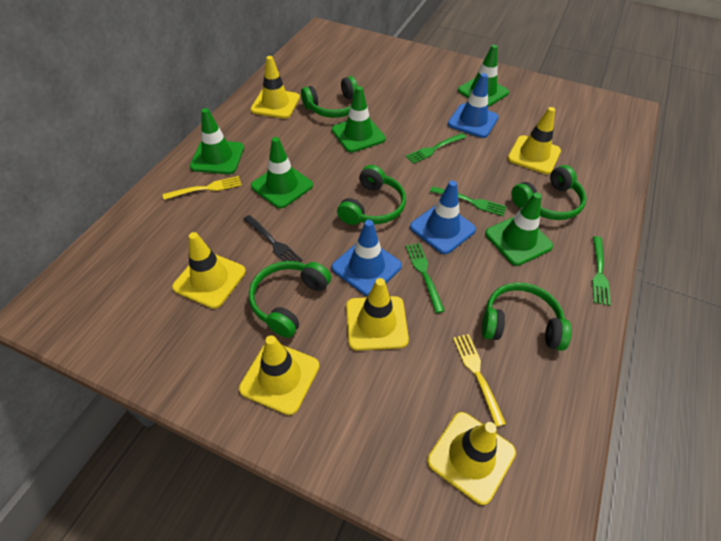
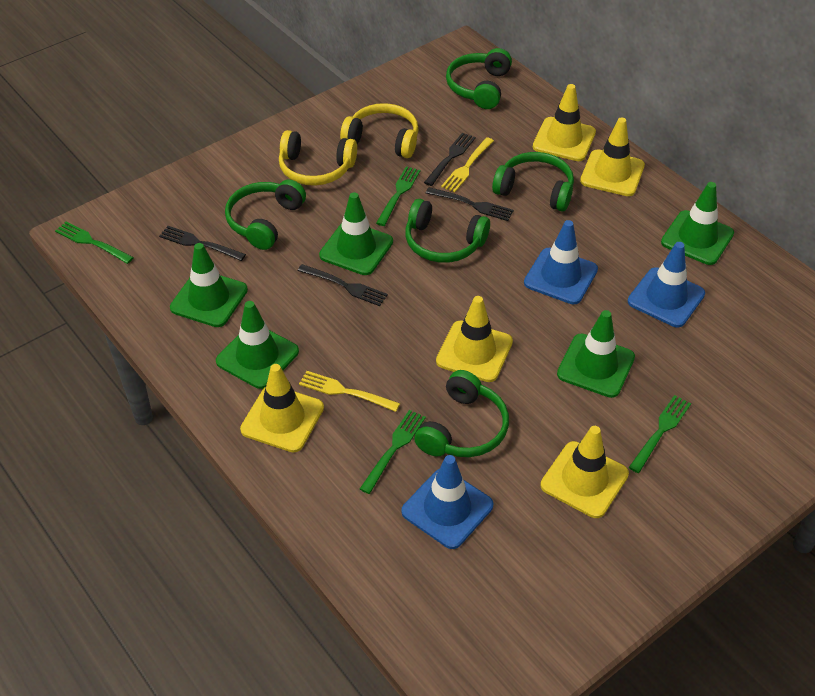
black fork: [243,215,303,262] = 1 -> [159,226,246,261] [298,264,388,306] [424,133,476,186] [426,187,514,221] = 4
yellow headphones: none = 0 -> [279,130,357,186] [340,103,418,158] = 2
yellow traffic cone: [172,232,246,309] [239,335,320,415] [251,56,300,119] [346,278,409,351] [427,412,516,505] [508,107,561,174] = 6 -> [240,364,324,453] [436,296,513,382] [533,84,596,161] [540,426,629,518] [580,117,645,196] = 5

